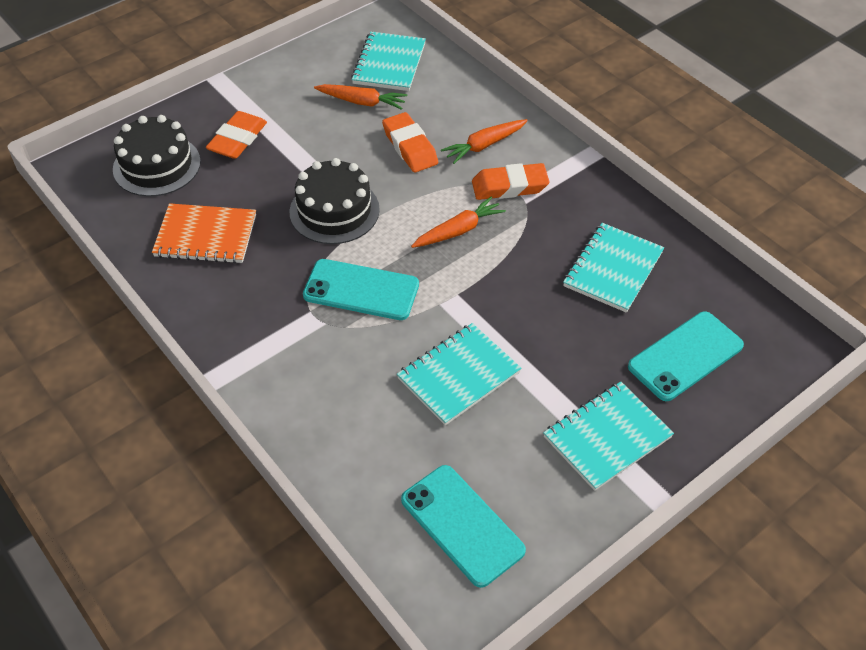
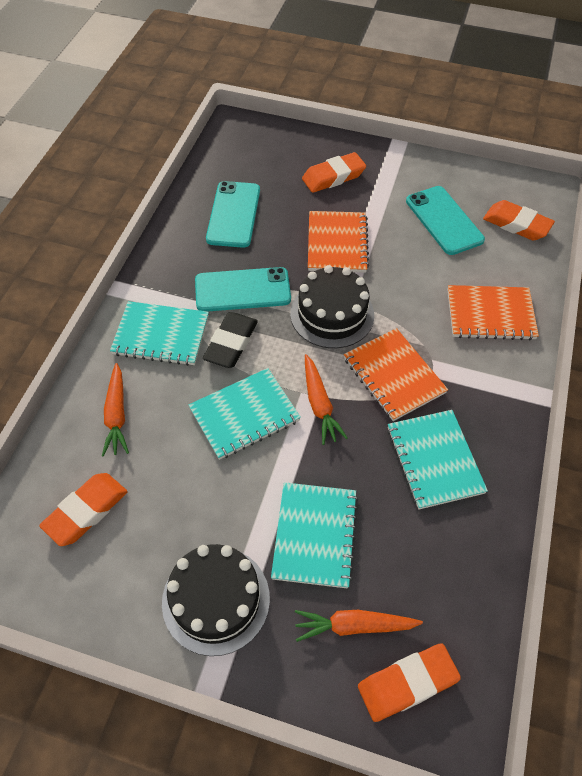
black eraser: none = 0 -> [203,312,258,368] = 1
orange eraser: [206,111,267,159] [382,112,438,172] [472,163,549,200] = 3 -> [39,473,127,546] [302,152,366,193] [358,643,461,722] [483,200,555,241] = 4
orange notebook: [152,203,256,264] = 1 -> [308,211,369,273] [344,328,448,421] [447,285,539,340] = 3

